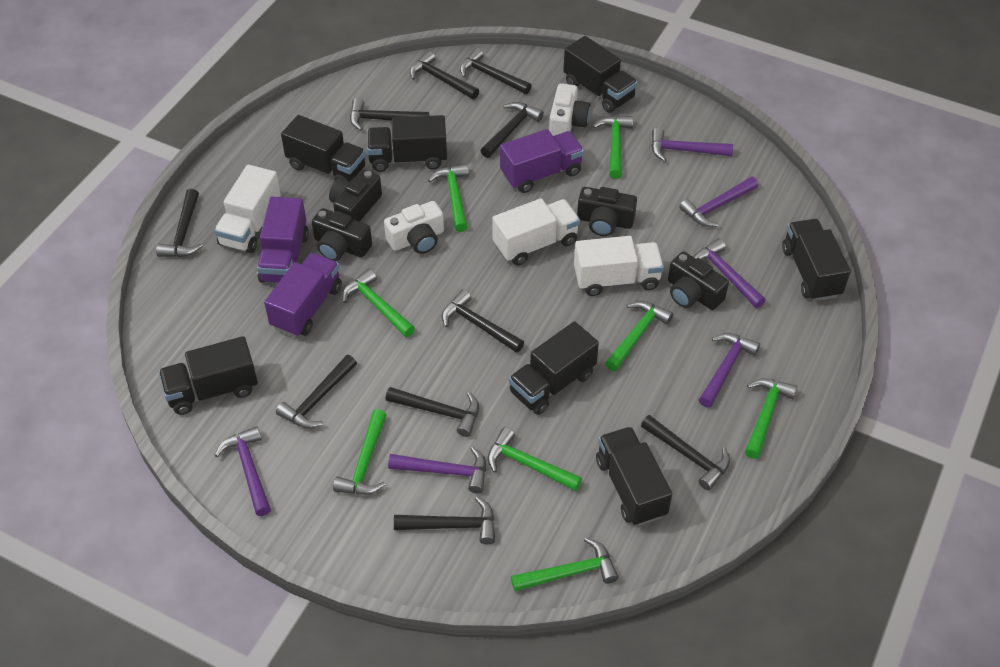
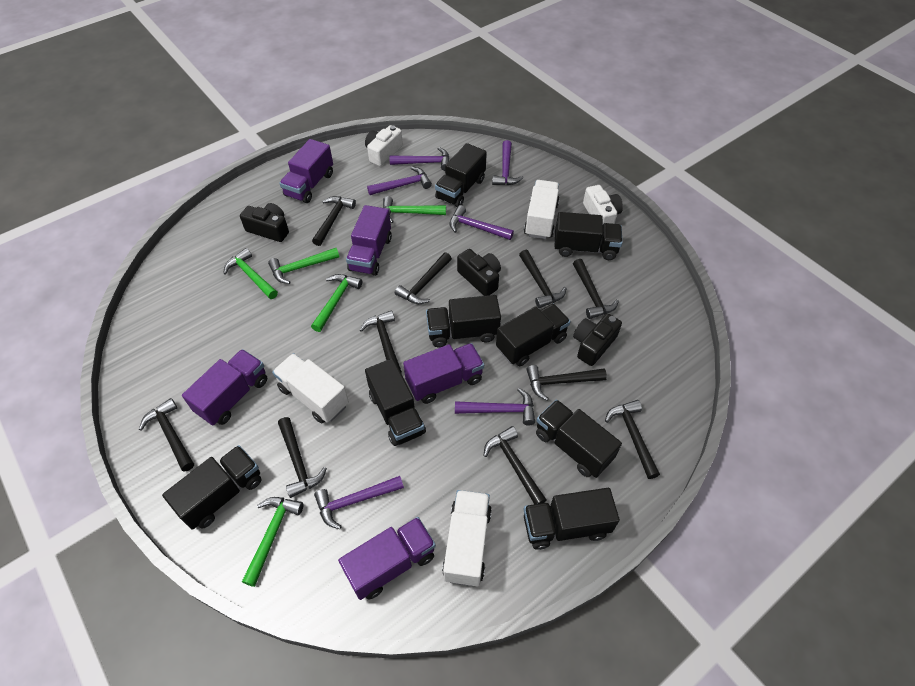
black camera: [312,208,372,261] [329,170,382,222] [577,187,637,236] [668,252,729,310] = 4 -> [240,203,289,242] [457,249,501,296] [573,314,622,366] = 3
black truck: [158,336,258,415] [281,115,366,182] [367,115,447,172] [509,321,599,415] [563,36,638,113] [596,427,672,526] [782,219,851,301] = 7 -> [162,445,262,530] [365,358,426,446] [426,295,501,347] [435,143,487,207] [496,304,571,366] [524,488,620,550] [536,400,622,478] [555,212,622,260] = 8
green hammer: [333,409,387,495] [342,269,415,337] [428,164,469,232] [488,427,582,491] [511,537,619,591] [593,116,633,179] [605,301,673,371] [745,378,797,459] = 8 -> [223,248,278,299] [242,497,304,587] [268,248,339,284] [311,274,362,332] [383,196,446,223] = 5
purple truck: [257,197,309,283] [264,253,342,337] [500,129,584,193] = 3 -> [182,349,267,425] [279,139,333,203] [338,517,436,600] [346,205,392,276] [403,343,484,404] = 5

